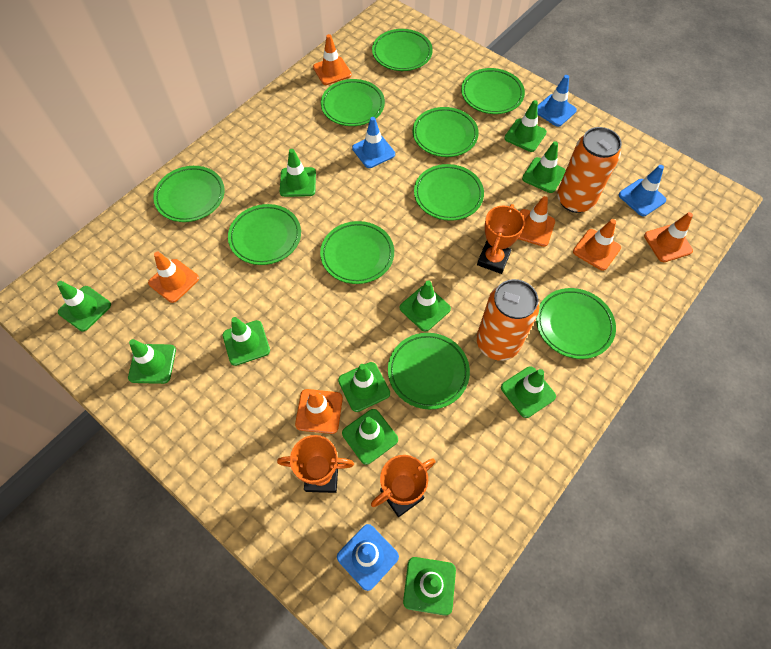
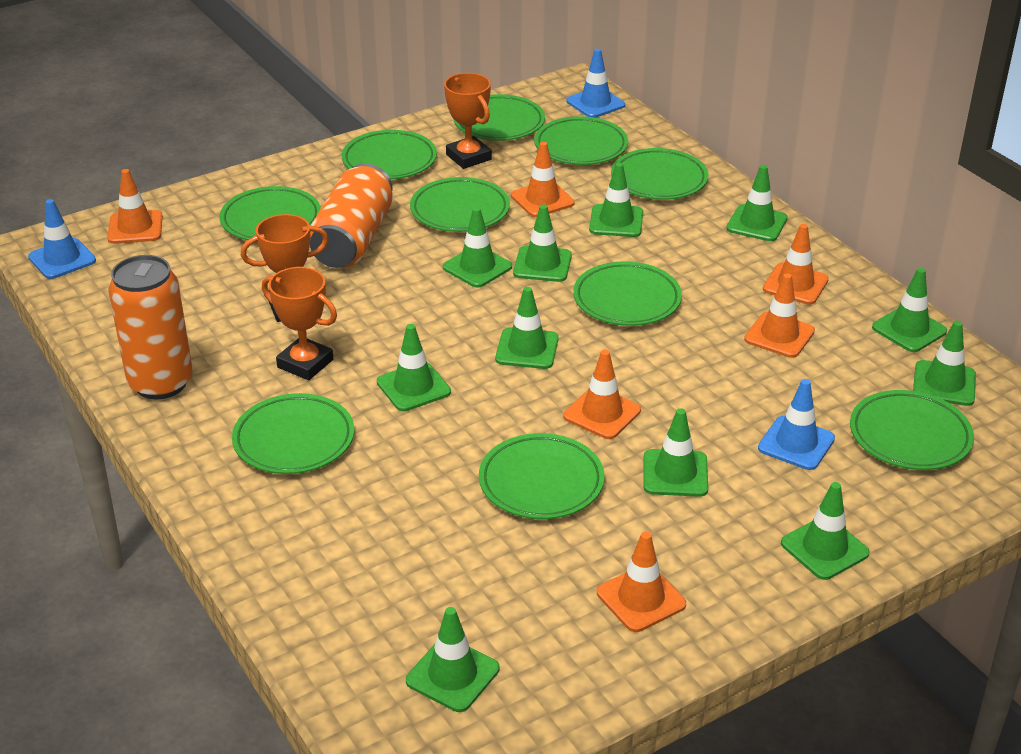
blue traffic cone: [337,524,399,591] [352,117,395,168] [538,75,577,127] [619,165,666,216] = 4 -> [28,199,96,279] [566,49,625,118] [758,379,835,470] = 3

